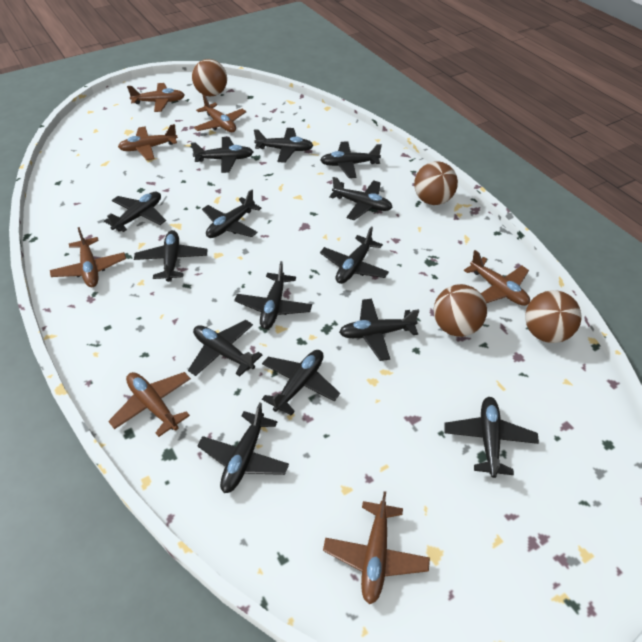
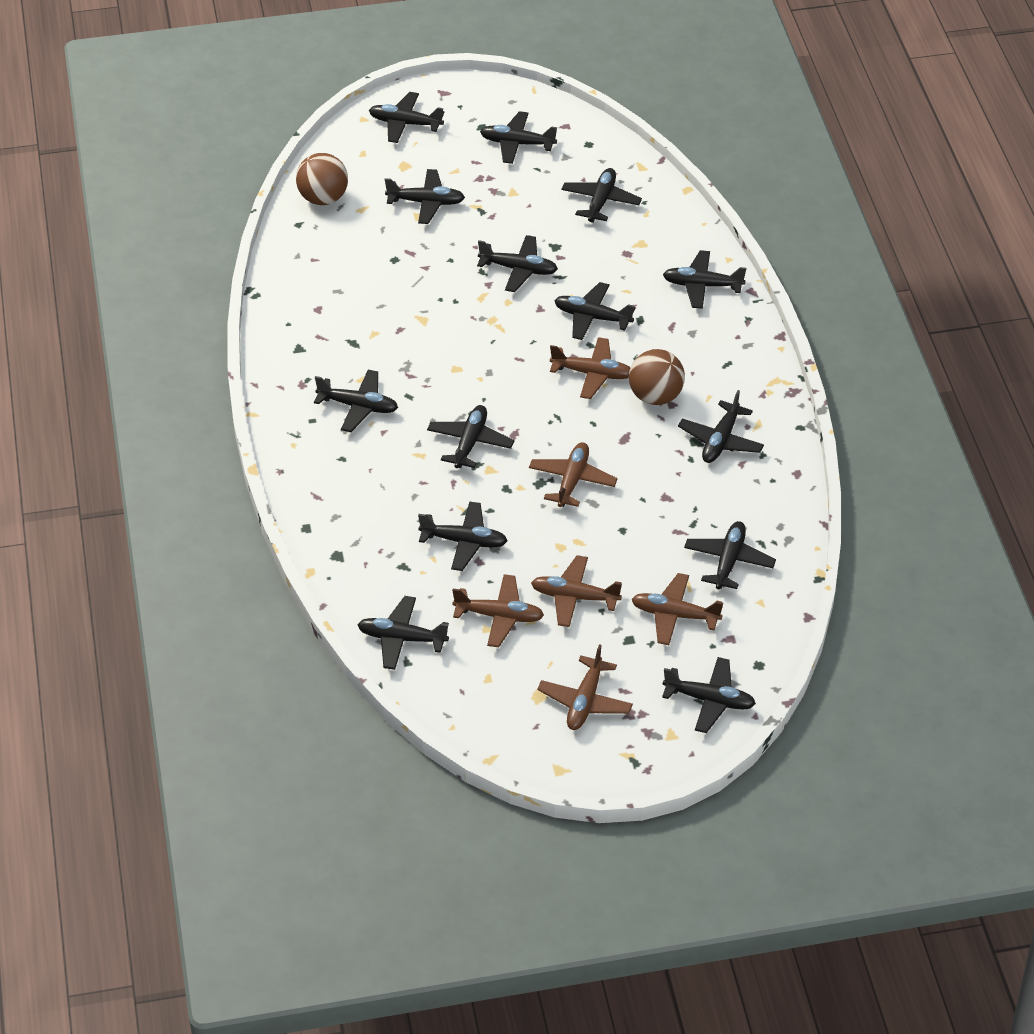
brown ball: [192,59,227,97] [414,161,458,205] [434,284,487,337] [525,290,581,343] = 4 -> [296,153,348,205] [629,349,685,405] = 2
brown plane: [50,227,126,287] [108,372,191,437] [118,124,178,160] [127,83,185,112] [194,94,246,132] [323,491,430,605] [464,250,530,306] = 7 -> [452,574,544,647] [529,442,618,507] [531,555,622,627] [537,644,633,730] [550,337,631,399] [632,573,723,645] = 6

